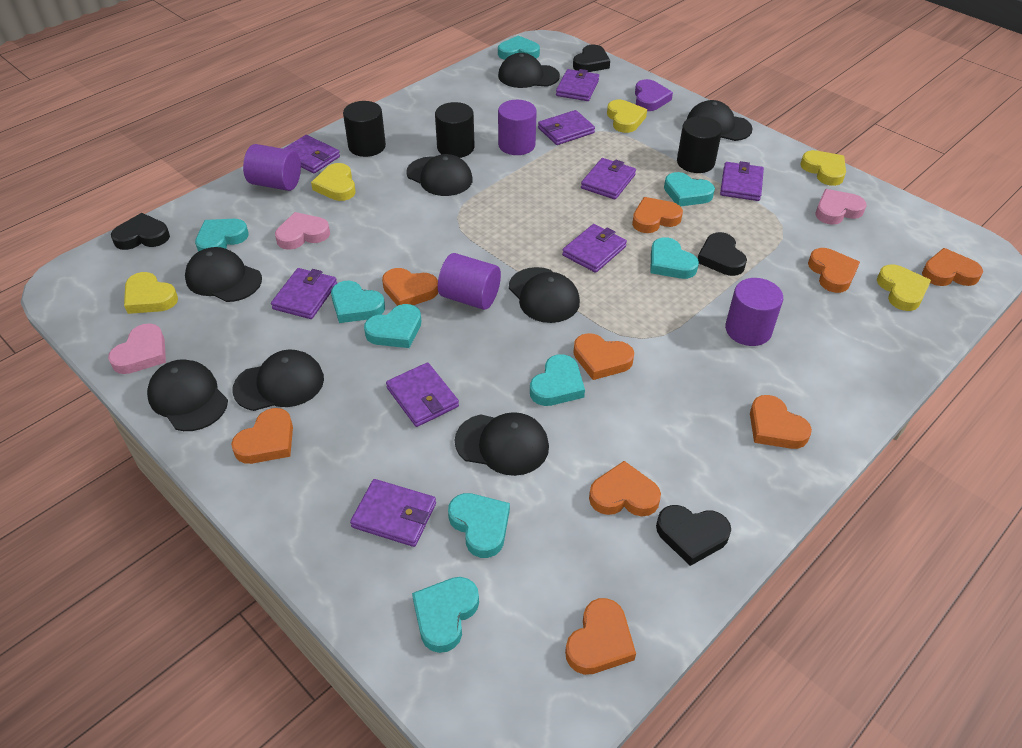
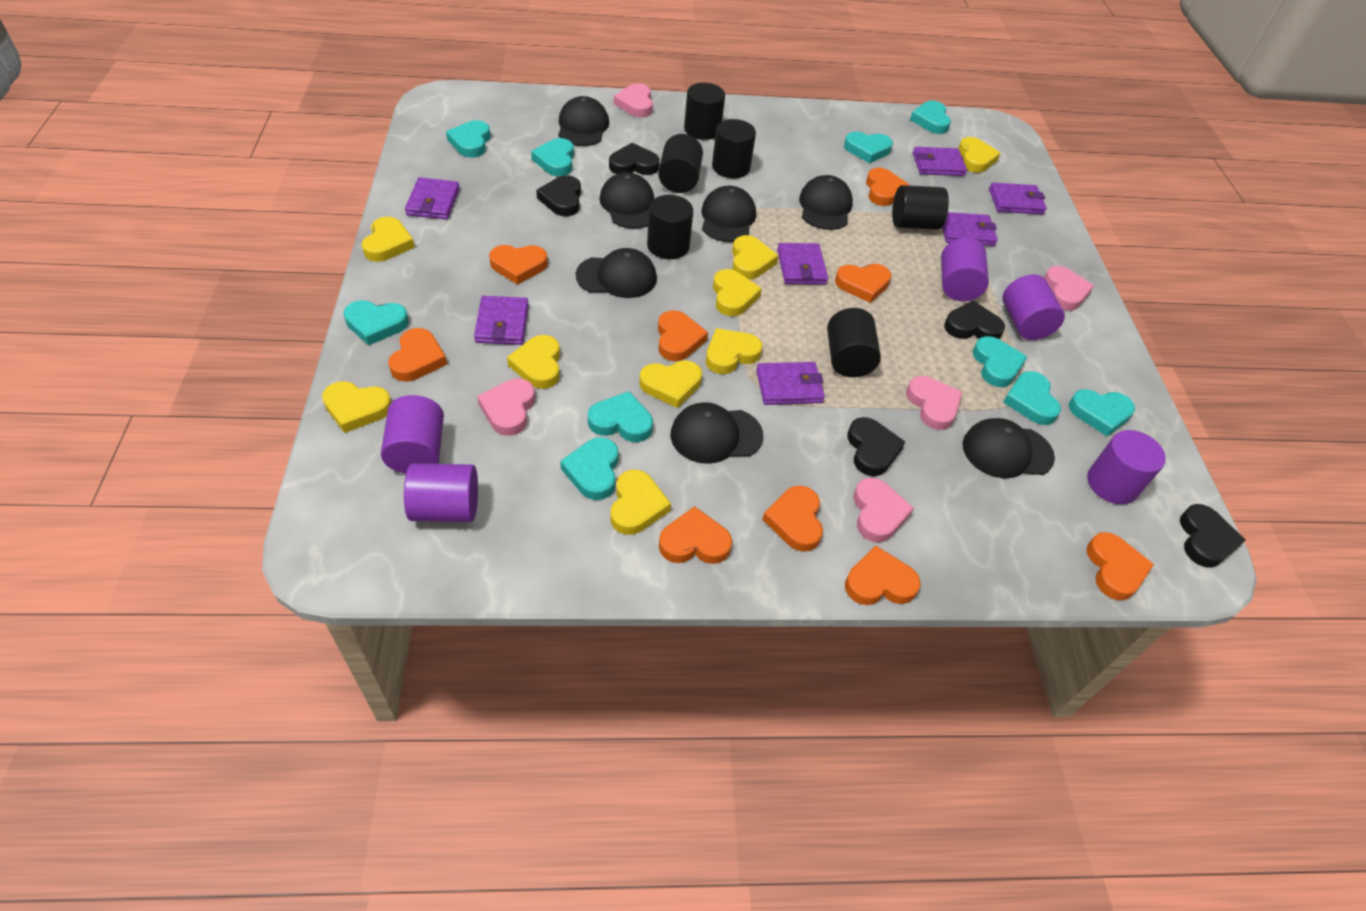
black cap: [147,359,228,431] [185,247,262,302] [232,349,324,411] [406,154,473,196] [455,412,549,476] [498,53,560,88] [509,267,580,323] [687,100,753,141] = 8 -> [558,96,609,146] [576,248,657,298] [599,172,654,229] [671,402,763,464] [702,186,756,242] [799,175,853,230] [963,418,1055,478] = 7
black cylinder: [343,101,386,157] [435,102,475,158] [677,116,722,173] = 3 -> [647,195,693,259] [658,134,703,193] [684,83,725,140] [712,119,756,178] [827,308,881,377] [892,185,949,230] = 6
black heart: [111,213,170,250] [573,45,610,72] [656,505,731,566] [698,232,747,276] = 4 -> [536,175,581,216] [609,143,659,175] [847,417,905,476] [944,301,1005,339] [1180,504,1246,568] = 5
pink heart: [108,323,166,374] [275,212,330,250] [816,189,867,225] = 3 -> [477,378,535,436] [614,83,653,117] [853,478,914,542] [906,376,962,430] [1044,266,1094,311] = 5
purple cylinder: [243,144,301,191] [438,253,501,310] [498,100,537,155] [725,278,783,346] = 4 -> [381,395,444,474] [404,463,478,522] [941,238,989,301] [1002,274,1065,340] [1087,430,1166,504] = 5
purple heart: [635,79,673,111] = 1 -> none = 0
purple wallet: [271,268,337,319] [284,135,340,174] [350,479,436,547] [386,362,459,427] [538,110,595,145] [556,69,599,101] [562,224,627,273] [581,158,636,200] [720,161,764,201] = 9 -> [405,177,460,220] [474,296,529,345] [756,362,825,405] [777,243,828,285] [913,147,967,176] [942,212,998,246] [989,183,1047,214] = 7
turquoise heart: [195,219,249,252] [331,281,385,323] [364,304,421,348] [412,577,479,653] [448,493,510,558] [498,35,540,60] [530,354,585,406] [651,237,699,279] [664,172,715,206] = 9 -> [343,300,409,345] [446,120,490,158] [531,138,574,176] [560,437,619,500] [588,391,653,442] [844,132,893,163] [910,100,951,134] [973,336,1027,387] [1003,371,1061,425] [1069,389,1135,436] = 10
yellow heart: [124,272,178,314] [311,163,356,201] [607,100,647,133] [800,150,846,186] [877,264,931,311] = 5 -> [322,381,391,433] [362,217,415,261] [507,335,560,389] [611,470,671,535] [640,360,702,408] [706,328,762,374] [713,269,762,316] [732,235,778,279] [958,137,1001,173] = 9

